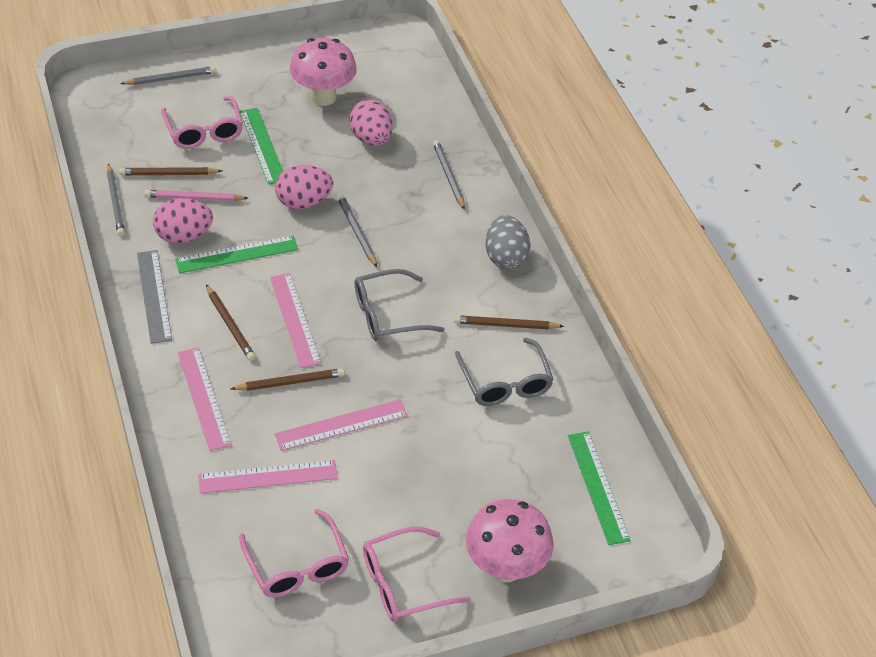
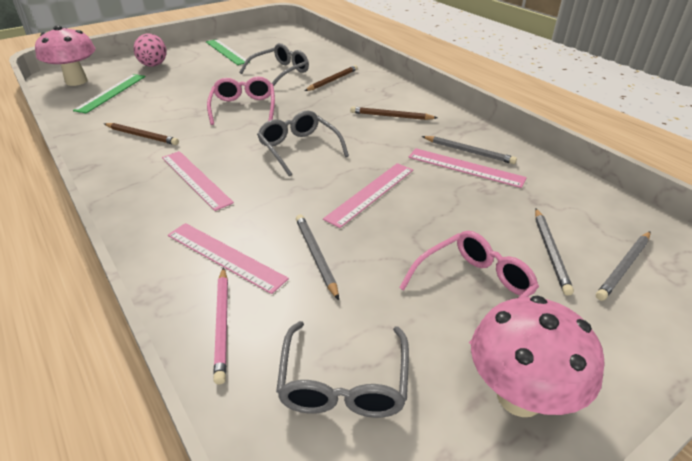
brown pencil: [119,167,222,175] [206,284,256,361] [230,368,345,391] [454,315,564,330] = 4 -> [104,123,179,145] [305,65,358,91] [350,106,437,120] = 3
green ruler: [175,235,298,273] [240,108,283,185] [568,431,631,545] = 3 -> [73,74,146,113] [206,39,250,65] = 2
grey egg: [485,215,531,270] = 1 -> none = 0
grey glasses: [355,269,444,341] [455,338,554,406] = 2 -> [239,43,309,86] [257,110,349,176] [276,321,409,418] = 3
grey ruler: [137,250,172,344] = 1 -> none = 0
pink egg: [153,198,213,243] [275,165,333,209] [349,100,393,146] = 3 -> [134,33,167,67] = 1
pink glasses: [161,96,243,149] [239,509,349,598] [363,526,471,621] = 3 -> [207,77,275,125] [399,231,539,345] = 2

